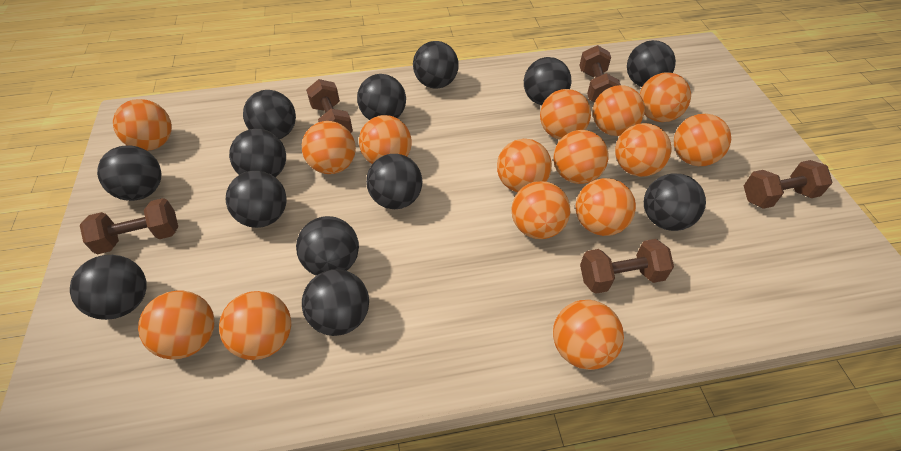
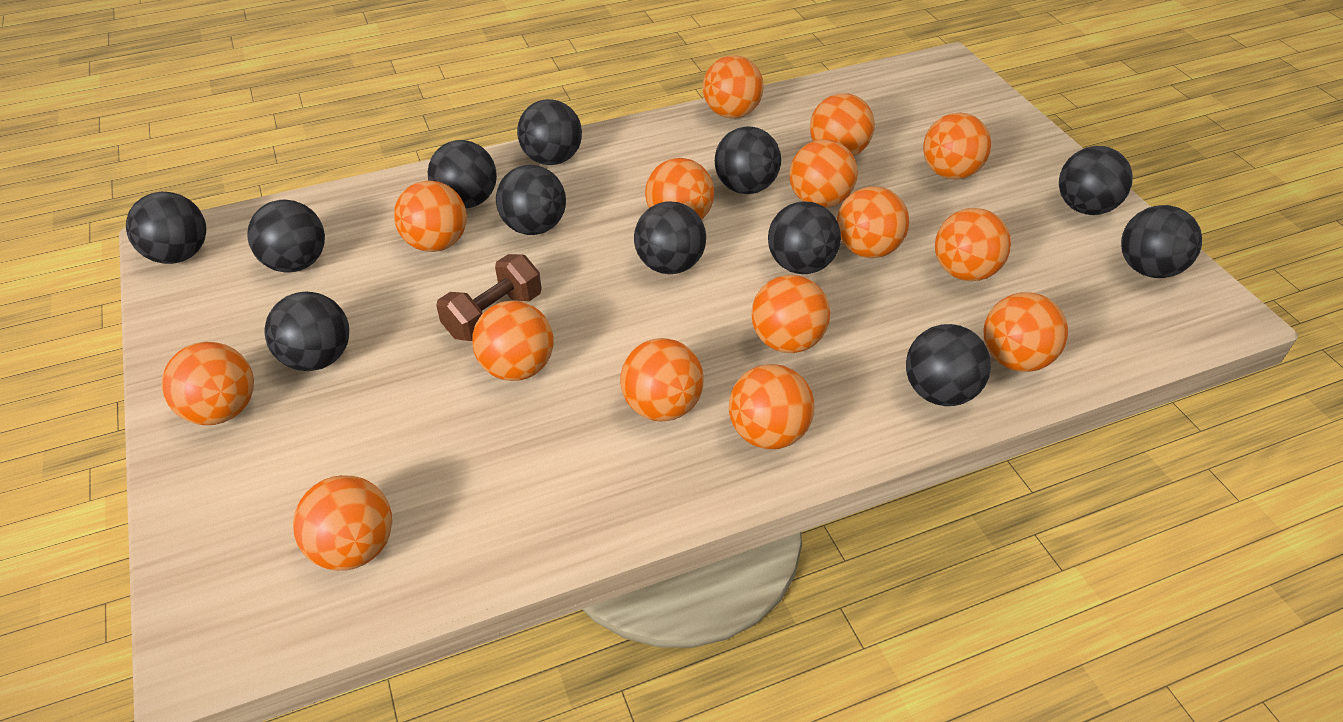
black ball: [70,255,147,320] [97,145,161,201] [226,171,287,228] [229,129,286,177] [243,90,296,139] [296,216,359,275] [302,269,369,336] [357,74,406,120] [366,154,422,209] [413,41,459,89] [524,57,571,105] [627,40,676,87] [644,174,706,231] = 13 -> [126,192,206,264] [247,199,325,273] [265,292,349,371] [428,140,497,209] [496,165,566,235] [517,99,582,165] [634,201,706,274] [715,126,781,194] [768,202,841,274] [906,324,991,406] [1059,146,1133,215] [1121,205,1202,278] = 12
brown dumbbell: [80,198,178,255] [306,79,353,133] [580,45,621,103] [580,239,674,294] [744,160,832,209] = 5 -> [436,254,542,341] = 1

